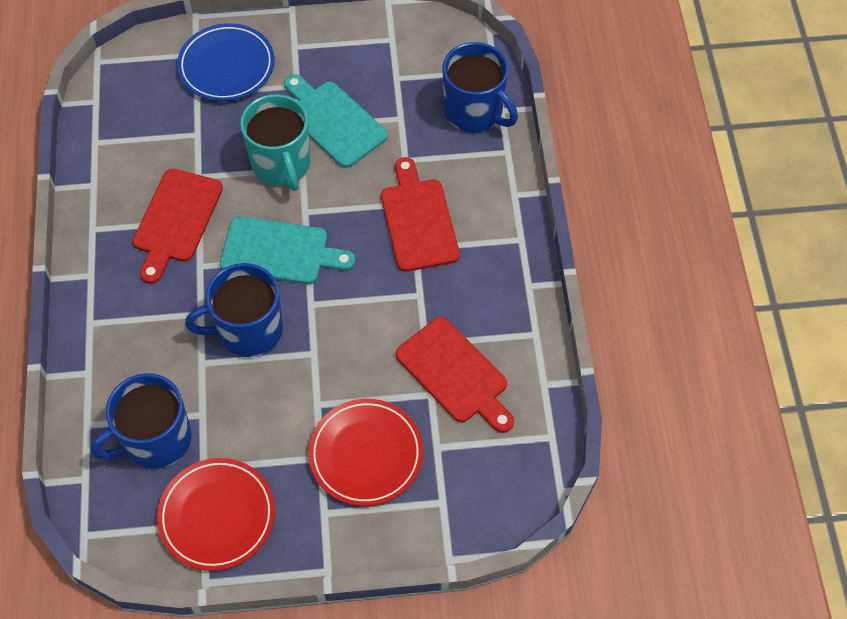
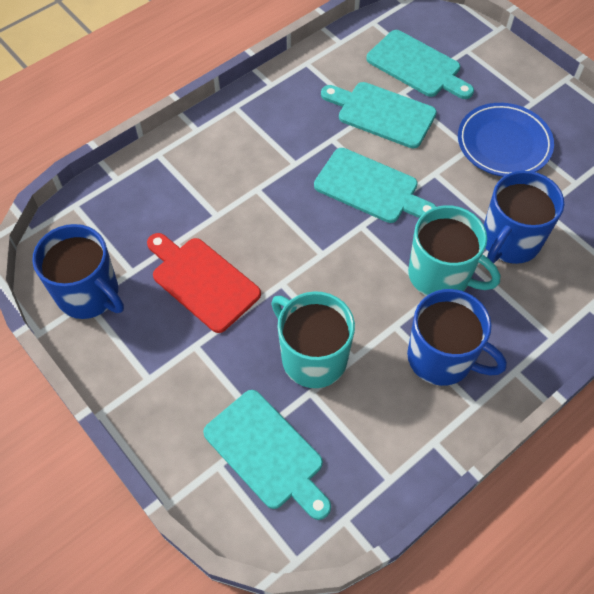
red cutting board: [133,169,223,284] [381,157,460,272] [396,317,514,433] = 3 -> [147,233,261,333] = 1
red plate: [157,458,275,571] [309,399,423,506] = 2 -> none = 0
turquoise cutting board: [220,216,355,284] [284,74,388,168] = 2 -> [203,390,331,520] [314,148,436,223] [321,82,437,149] [366,30,474,99] = 4
turquoise mug: [240,94,311,191] = 1 -> [271,291,355,388] [408,205,500,296] = 2

